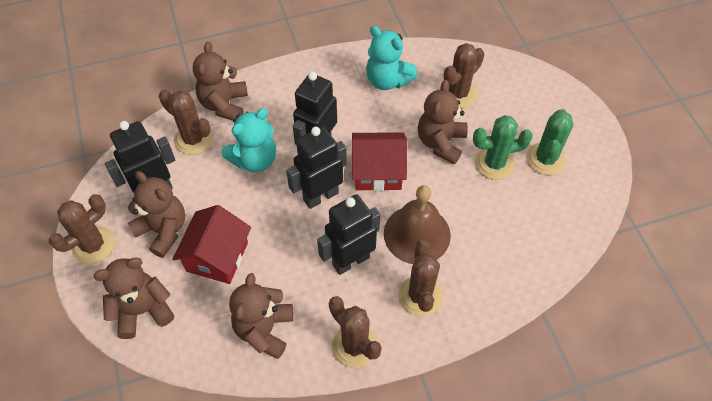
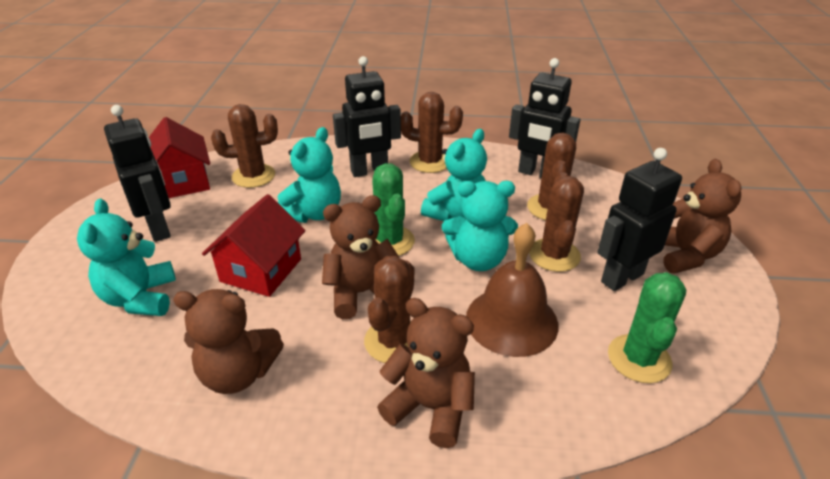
brown teddy bear: [93,258,174,339] [128,171,185,258] [193,42,248,121] [229,273,293,359] [418,80,468,164] = 5 -> [173,289,284,394] [322,195,400,319] [377,298,475,448] [663,159,741,274] = 4
turquoise teddy bear: [221,108,276,172] [366,26,418,90] = 2 -> [77,199,176,316] [278,127,341,223] [421,129,487,221] [442,181,518,271] = 4

